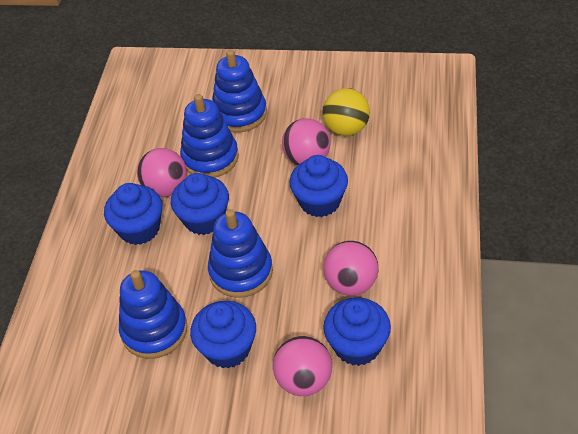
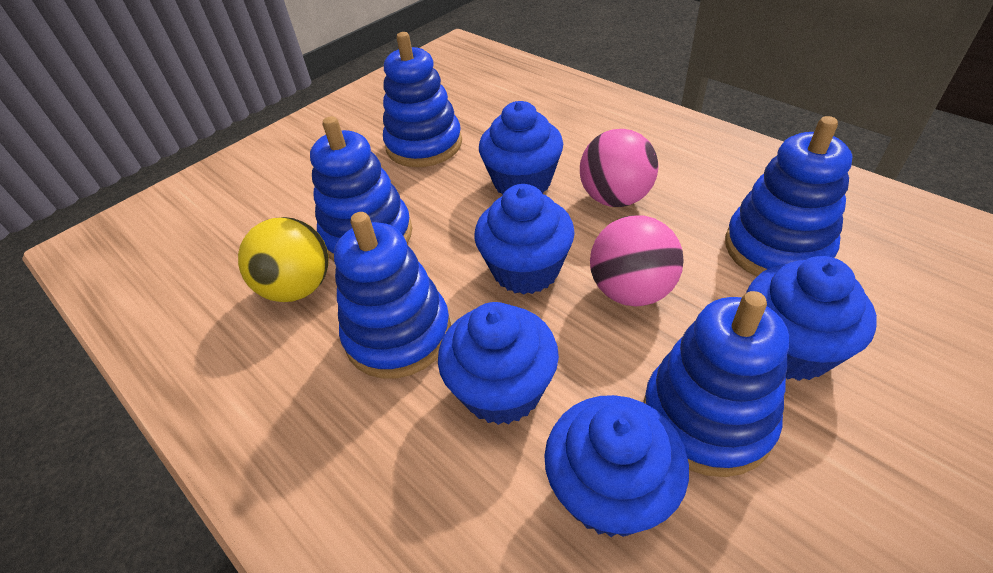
blue stacking toy: [119,270,188,359] [180,94,239,178] [208,209,273,298] [212,50,267,133] = 4 -> [310,116,412,262] [334,212,451,379] [383,32,462,167] [643,291,789,477] [725,116,852,277] = 5
pink ball: [137,148,187,197] [273,336,332,396] [282,118,331,165] [323,241,378,296] = 4 -> [580,129,658,207] [590,215,684,306] = 2

